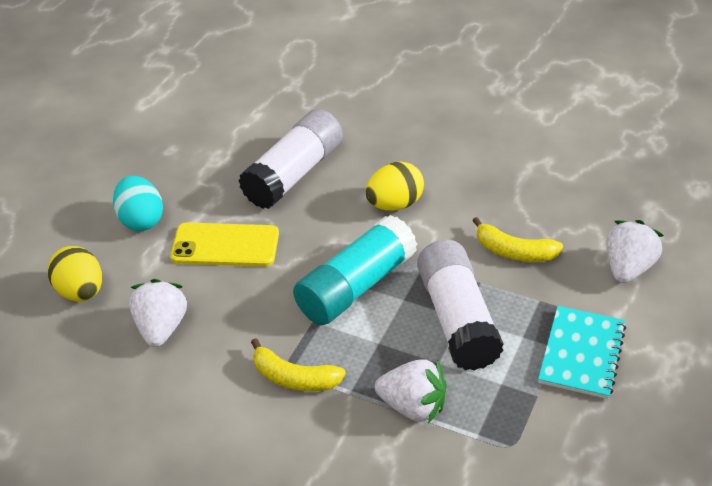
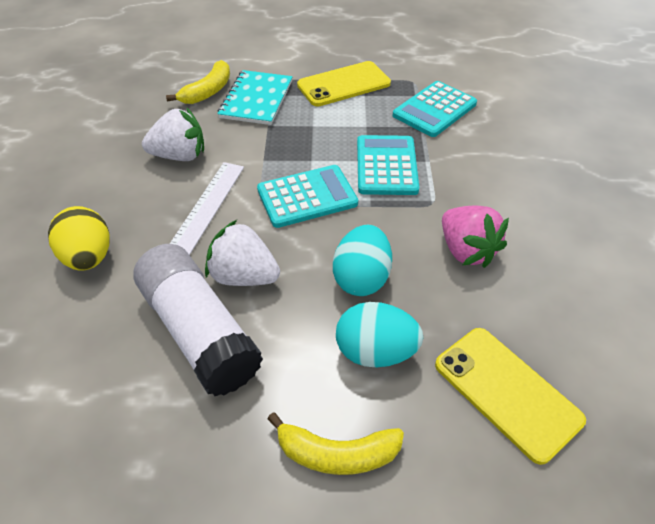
pink strawberry: none = 0 -> [442,206,509,268] = 1
turquoise calculator: none = 0 -> [257,165,358,228] [357,135,419,195] [392,81,477,137] = 3
turquoise egg: [113,176,163,231] = 1 -> [333,224,392,296] [336,302,423,367] = 2
turquoise glue stick: [293,215,417,325] = 1 -> none = 0
white glue stick: [238,109,343,209] [417,240,504,371] = 2 -> [134,244,263,396] = 1
white ruler: none = 0 -> [170,162,244,255] = 1
white strawberry: [129,279,187,347] [375,359,446,424] [606,220,664,283] = 3 -> [142,107,204,161] [205,220,280,286] = 2
yellow egg: [47,246,102,302] [366,161,424,211] = 2 -> [48,206,110,270] = 1
yellow phone: [170,223,279,267] = 1 -> [297,61,391,106] [435,328,586,465] = 2

